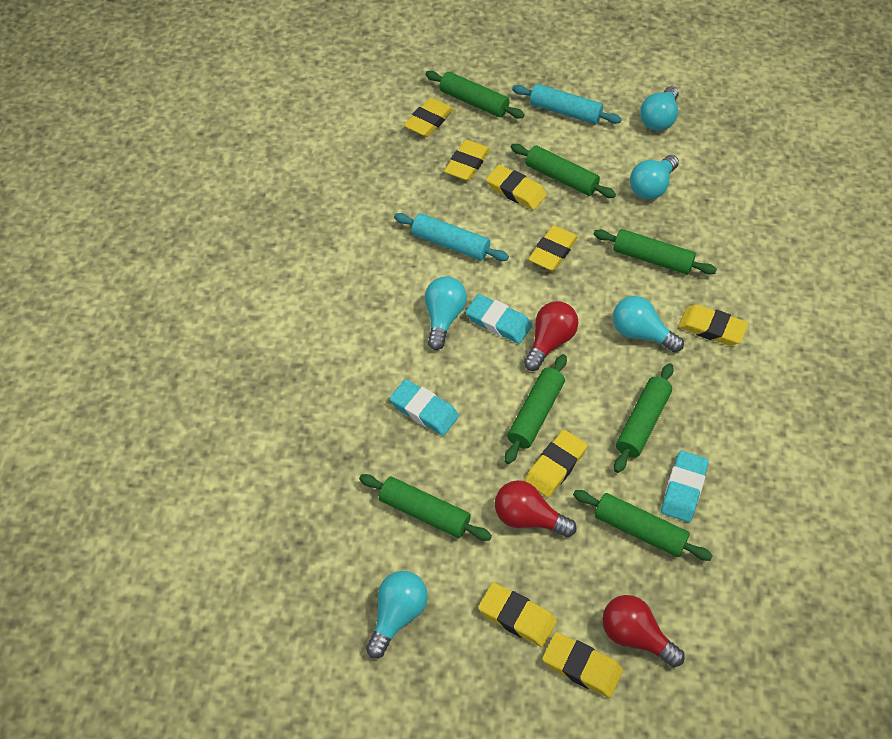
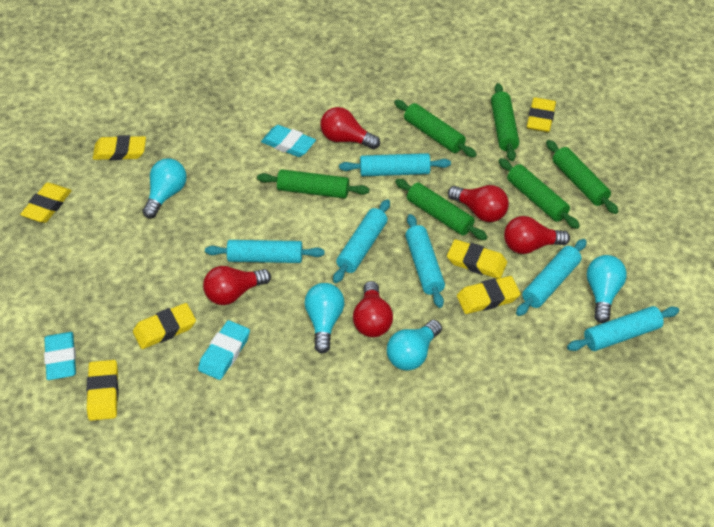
green rolling pin: [359,474,492,541] [425,71,525,119] [505,354,567,464] [511,144,616,198] [573,490,713,561] [593,229,717,275] [614,363,674,473] = 7 -> [257,169,369,198] [394,100,477,157] [395,179,487,240] [491,83,519,161] [499,158,580,229] [546,140,619,214] = 6
red light bulb: [495,480,577,537] [524,301,578,371] [602,595,685,667] = 3 -> [203,266,271,305] [320,107,380,149] [353,281,393,337] [448,185,509,222] [504,216,570,254] = 5
turquoise light bulb: [366,571,428,658] [425,277,467,350] [613,296,684,352] [630,155,679,199] [640,86,679,131] = 5 -> [142,158,187,218] [304,283,344,353] [387,320,442,371] [587,255,627,323] = 4
turquoise rolling pin: [394,213,509,261] [512,84,622,124] = 2 -> [205,240,325,263] [333,199,390,283] [339,153,451,176] [405,214,445,308] [516,239,587,316] [567,306,679,351] = 6
yellow eraser: [404,98,454,137] [444,140,490,181] [478,583,557,647] [486,165,547,210] [525,430,587,498] [528,225,578,271] [542,632,623,698] [678,304,748,346] = 8 -> [20,183,72,223] [86,360,119,421] [93,135,146,160] [133,303,196,349] [447,239,507,279] [457,276,521,314] [527,97,556,132] = 7

